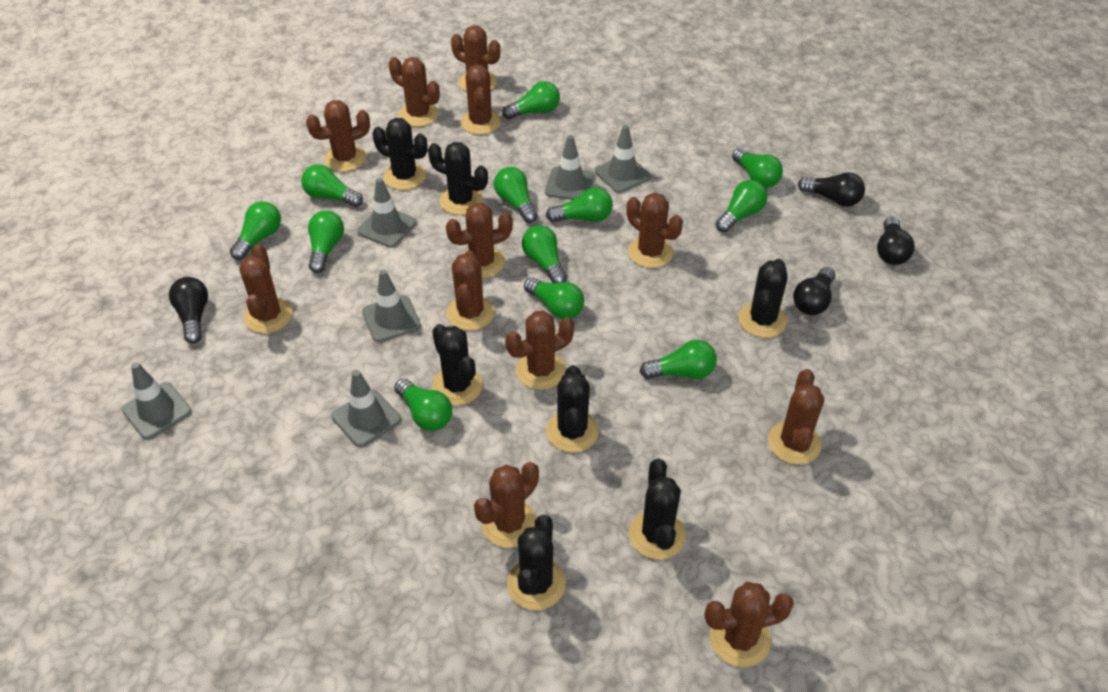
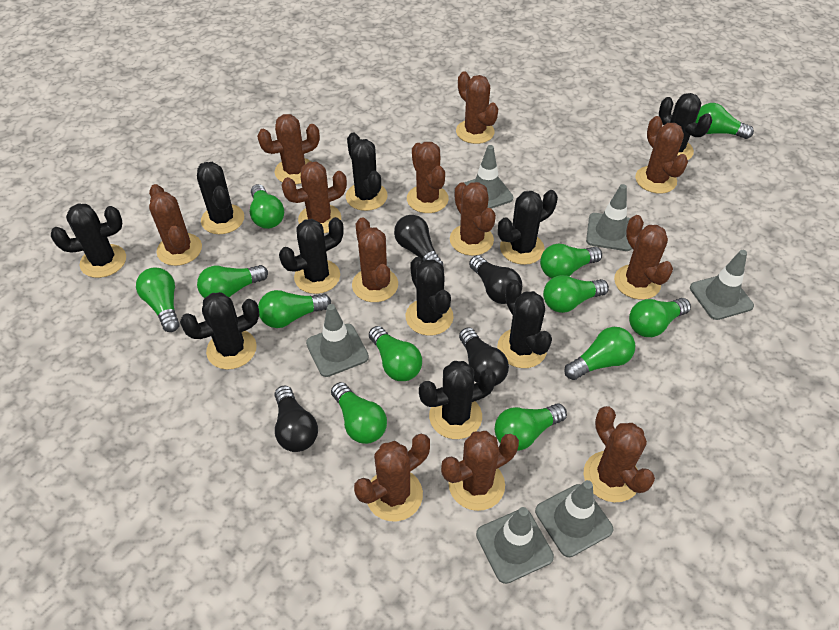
black cactus: [372,118,428,190] [428,142,488,215] [432,324,483,406] [507,515,566,610] [546,365,599,453] [629,458,686,559] [739,259,788,338] = 7 -> [51,204,126,278] [180,292,260,370] [197,162,244,234] [279,217,344,294] [346,133,388,211] [406,257,454,336] [419,361,496,439] [497,280,552,368] [498,190,558,265] [659,93,712,160] = 10

